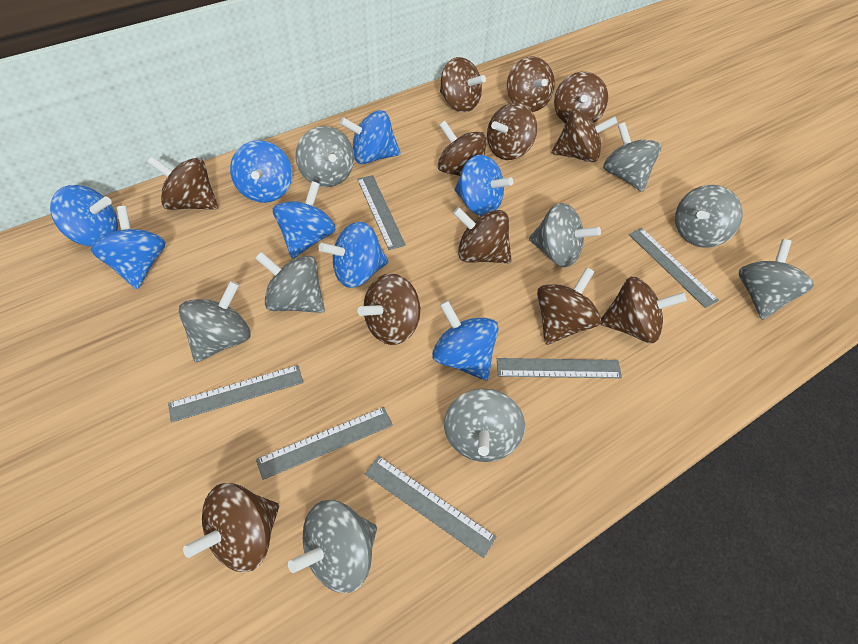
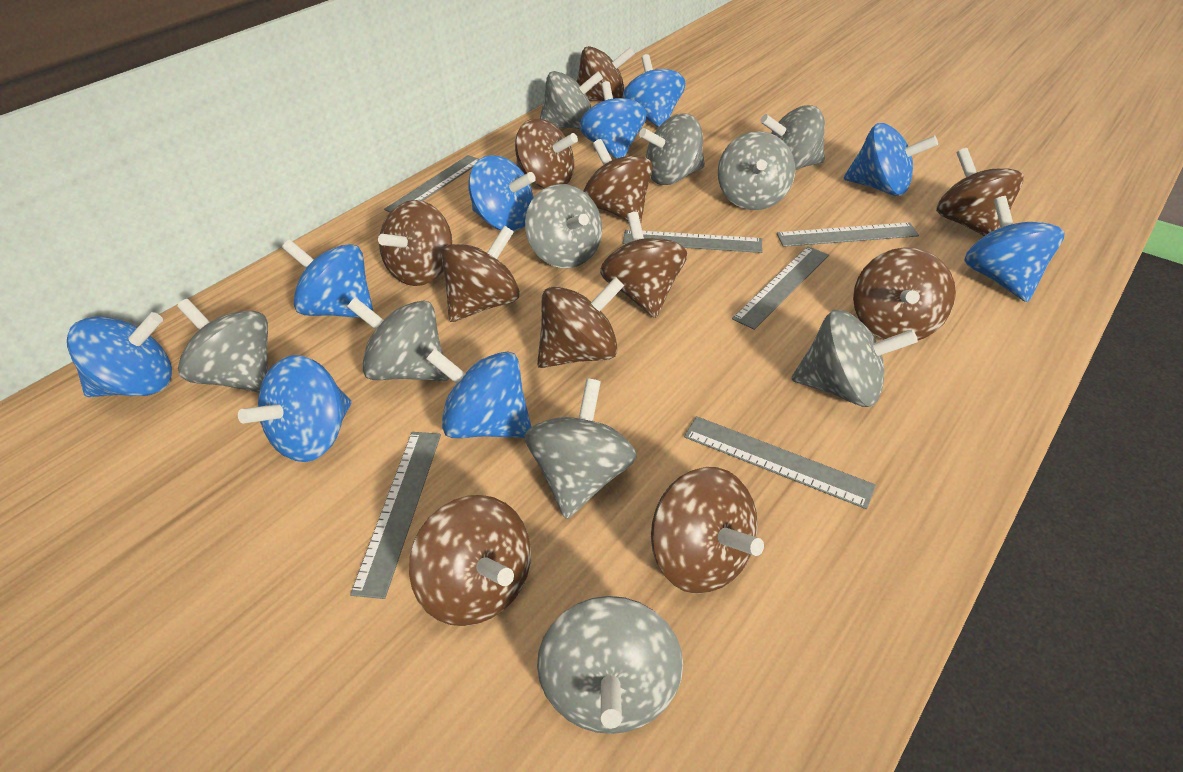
blue spinning top: [50,185,118,247] [91,206,166,289] [230,140,292,203] [273,181,336,259] [319,222,388,288] [340,110,401,164] [432,301,499,381] [454,155,513,216] = 8 -> [67,312,172,397] [238,355,352,462] [282,239,374,318] [426,349,531,438] [468,155,536,231] [579,81,647,159] [622,54,685,127] [844,123,938,196] [964,196,1065,302] = 9
brown spinning top: [147,156,218,210] [183,483,279,572] [358,273,421,345] [438,121,487,176] [440,57,486,112] [453,207,512,263] [487,102,537,160] [507,57,555,112] [537,267,601,345] [552,110,618,162] [554,72,608,124] [600,277,687,343] = 12 -> [378,200,452,286] [409,495,531,626] [441,226,520,322] [515,118,578,188] [537,277,624,368] [576,46,635,101] [584,139,653,223] [600,212,687,318] [651,467,764,594] [853,247,956,340] [936,148,1023,236] = 11
grey spinning top: [179,281,251,362] [255,252,325,313] [288,500,377,593] [296,126,354,187] [444,389,525,462] [529,203,601,267] [603,122,661,192] [675,185,743,248] [739,239,814,320] = 9 -> [177,299,268,393] [347,297,449,381] [524,379,637,519] [525,184,602,268] [537,596,683,734] [540,71,603,129] [639,113,705,185] [718,131,795,210] [760,105,825,171] [791,310,918,407] = 10

